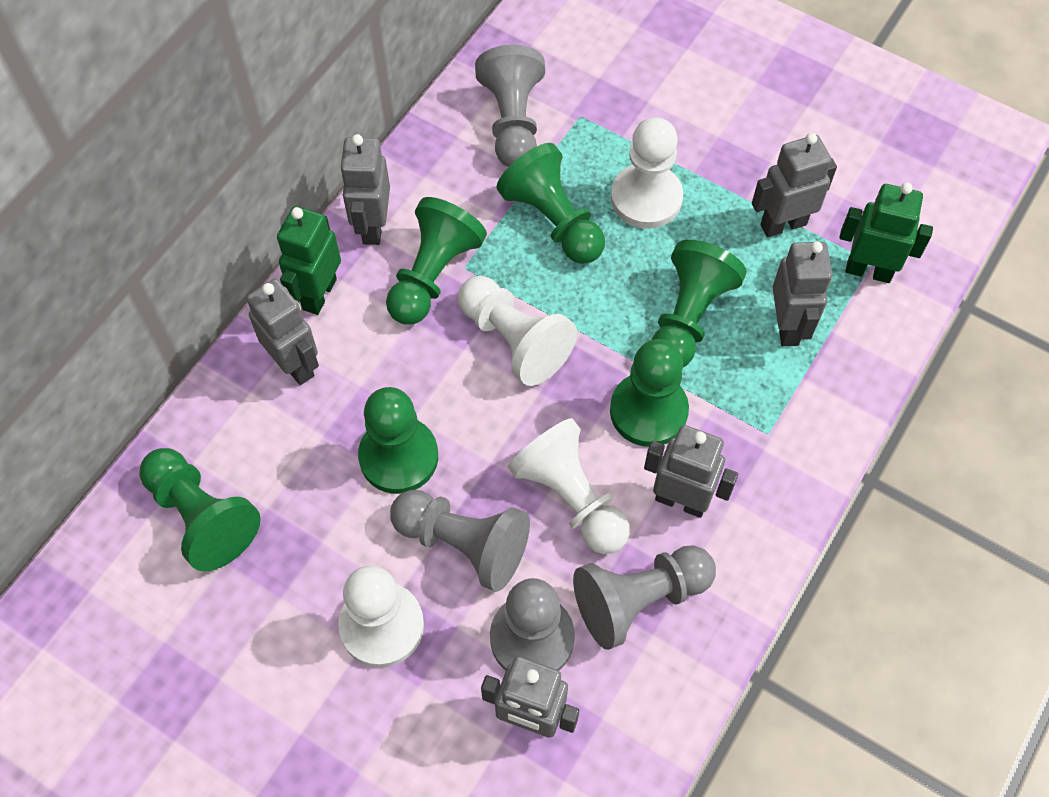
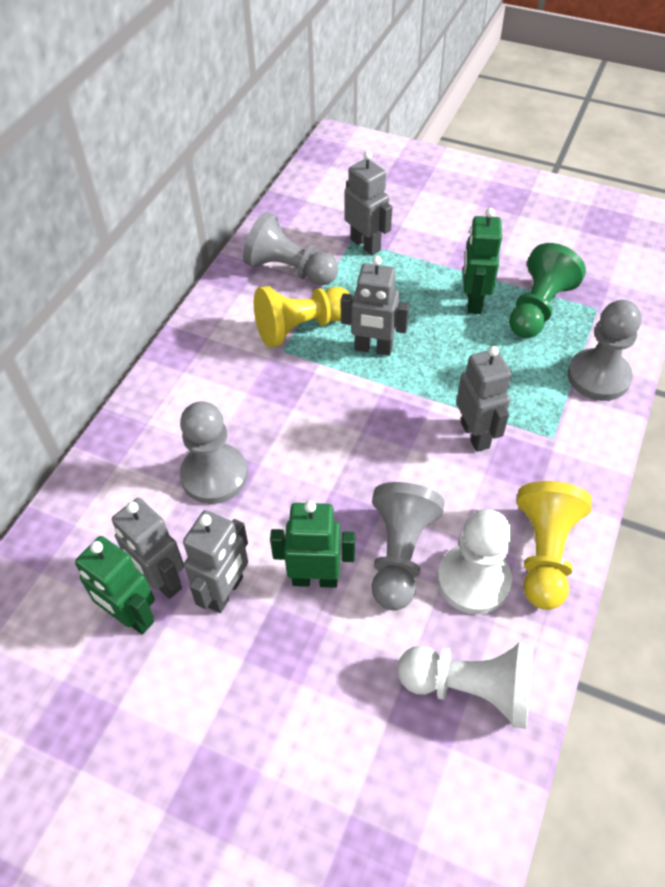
green pawn: [139,448,261,571] [358,387,438,494] [386,197,487,325] [496,143,605,264] [610,339,689,447] [651,240,747,367] = 6 -> [509,243,586,338] = 1
green robot: [277,206,341,315] [839,182,933,283] = 2 -> [75,536,155,635] [270,501,355,588] [463,208,502,314] = 3
grey robot: [247,279,319,385] [340,134,390,245] [481,657,579,738] [644,425,738,518] [752,133,837,237] [772,241,832,346] = 6 -> [112,498,184,599] [183,510,248,613] [341,256,409,356] [345,151,392,256] [456,346,512,452] = 5
white pawn: [338,565,424,668] [458,276,577,386] [508,418,630,554] [611,117,683,229] = 4 -> [398,642,533,729] [437,509,512,614] = 2
yellow pawn: none = 0 -> [254,286,350,348] [517,481,592,610] = 2

